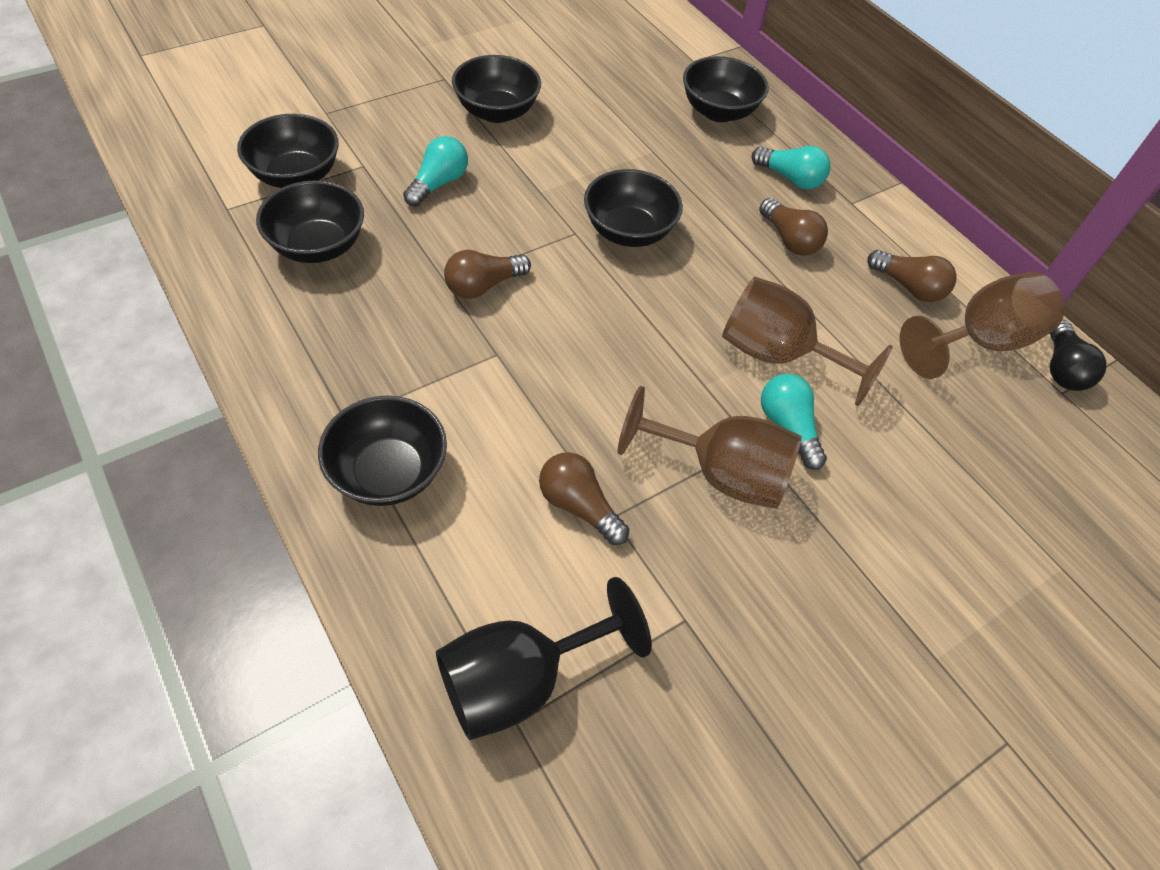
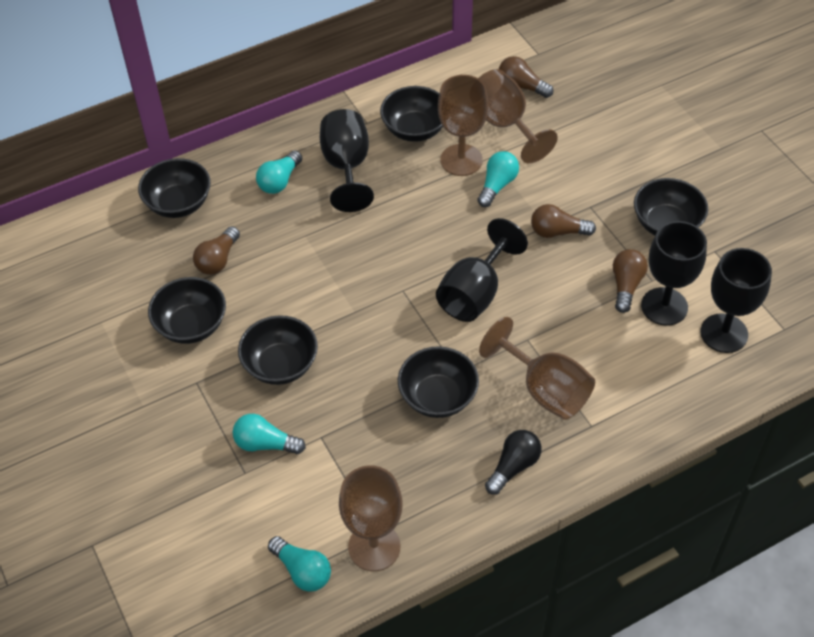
black goblet: [436,577,652,740] = 1 -> [320,109,374,212] [436,218,528,322] [641,221,707,326] [700,248,772,353] = 4
brown goblet: [618,386,802,509] [722,277,893,406] [900,272,1064,379] = 3 -> [339,465,403,571] [438,75,488,176] [478,69,558,164] [479,317,595,420] = 4
turquoise light bulb: [403,136,468,207] [752,146,830,189] [761,374,827,470] = 3 -> [233,414,306,454] [256,150,303,194] [268,536,331,592] [477,151,519,207] = 4

